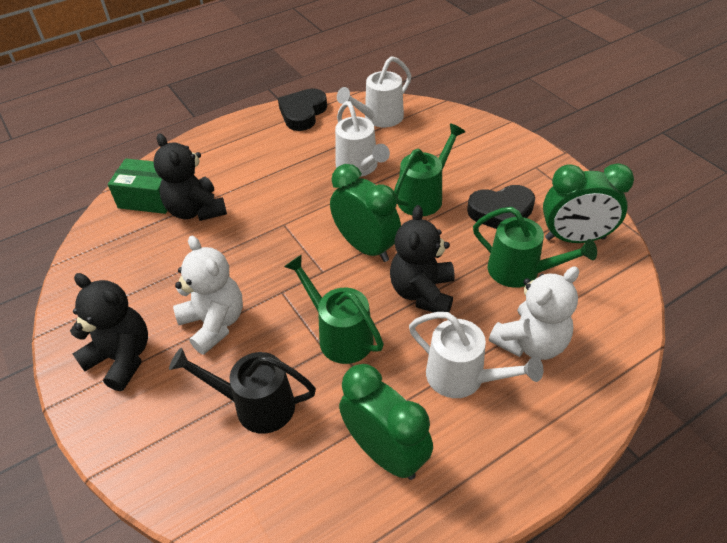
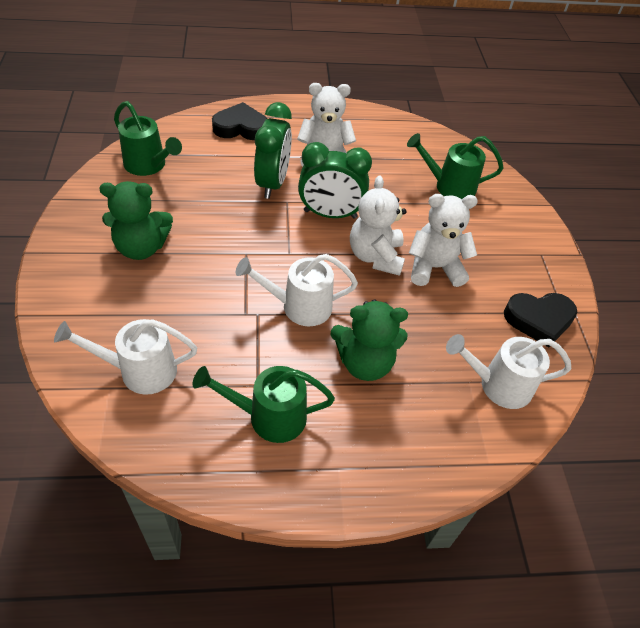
black teddy bear: [70,273,148,391] [153,133,227,221] [390,205,455,313] = 3 -> none = 0
black watering can: [169,348,316,434] = 1 -> none = 0
green box: [108,159,168,214] = 1 -> none = 0
green clock: [330,164,401,262] [339,364,433,480] [543,164,634,243] = 3 -> [254,102,292,199] [298,142,372,219] = 2
green teddy bear: none = 0 -> [99,181,173,260] [331,299,408,381] = 2
white teddy bear: [173,236,243,355] [489,267,579,360] = 2 -> [297,83,356,167] [350,175,407,276] [409,194,478,287] = 3

